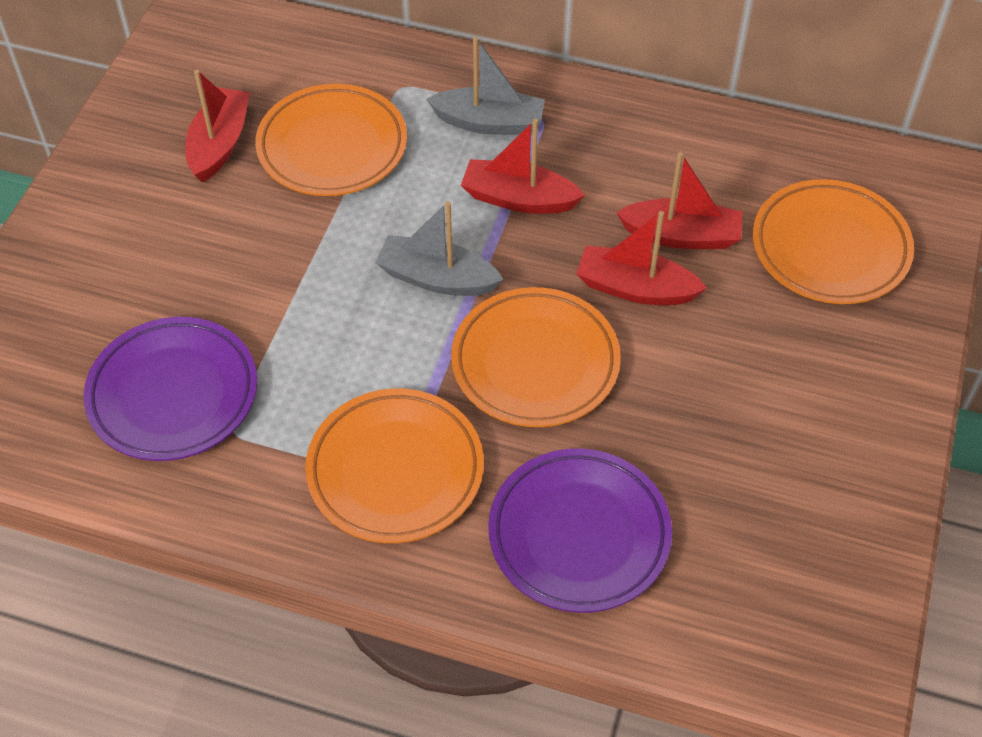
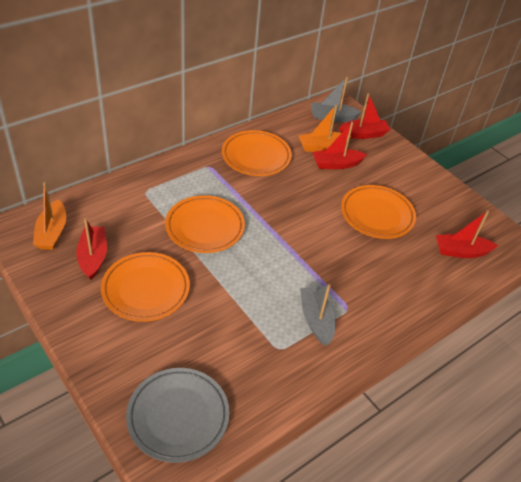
grey plate: none = 0 -> [126,368,229,463] = 1
orange boat: none = 0 -> [33,182,66,250] [299,105,351,152] = 2
purple plate: [84,317,257,461] [488,448,672,613] = 2 -> none = 0

